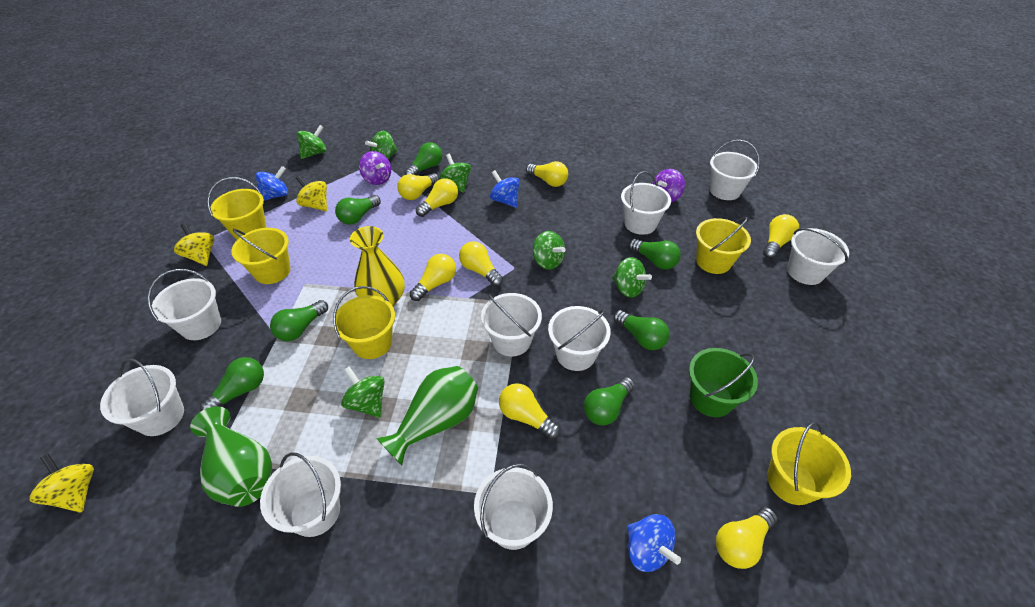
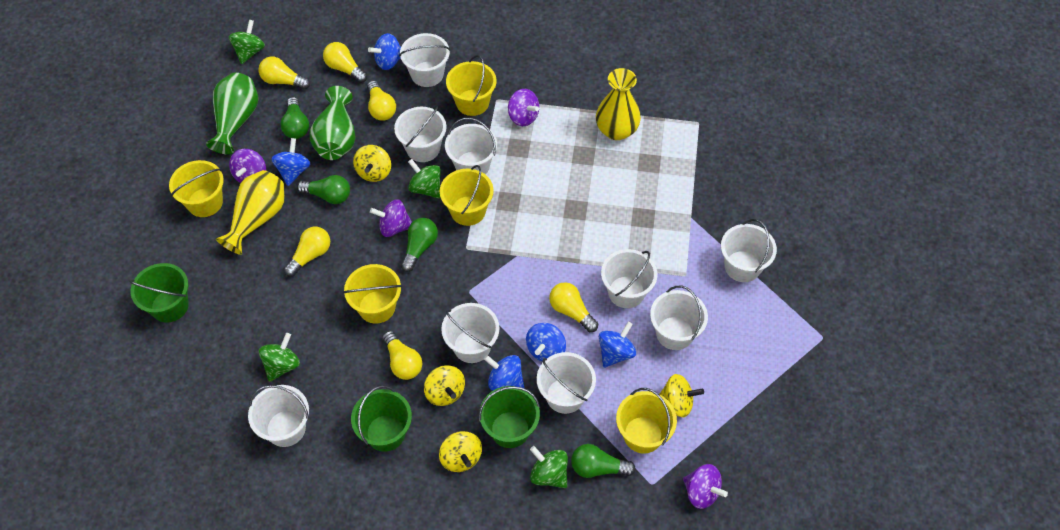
blue spinning top: [256,166,288,201] [490,170,520,208] [627,514,681,572] = 3 -> [271,138,310,186] [368,33,401,70] [484,355,525,391] [526,323,566,361] [599,322,636,368] = 5
green bucket: [689,348,758,417] = 1 -> [129,263,189,323] [351,386,412,452] [479,386,540,448] = 3
green light bulb: [200,357,264,411] [270,300,328,341] [335,195,381,225] [404,142,442,175] [584,377,635,425] [614,310,670,350] [629,239,681,269] = 7 -> [280,97,309,139] [297,175,350,204] [401,218,438,272] [571,444,636,478] = 4
green spinning top: [297,125,326,159] [341,366,385,418] [365,131,398,159] [440,154,471,193] [533,231,566,270] [612,257,652,298] = 6 -> [229,20,265,64] [259,333,300,382] [408,159,441,199] [530,446,568,488] = 4
purple spinning top: [359,151,391,185] [652,169,685,203] = 2 -> [229,149,266,183] [370,199,412,237] [508,89,539,126] [683,464,728,509] = 4
yellow light bulb: [397,173,439,200] [410,254,456,301] [416,178,458,217] [459,241,503,287] [499,383,560,439] [526,161,568,187] [716,507,777,569] [763,214,799,259] = 8 -> [259,56,310,90] [284,227,330,277] [323,42,367,83] [367,81,396,121] [382,331,422,380] [549,282,598,332] = 6
yellow spinning top: [30,454,94,512] [174,223,214,266] [296,176,327,211] = 3 -> [353,145,391,182] [424,365,465,406] [439,431,482,472] [660,374,704,417] = 4
yellow vase: [350,226,405,306] = 1 -> [216,170,285,255] [596,68,641,140] = 2

